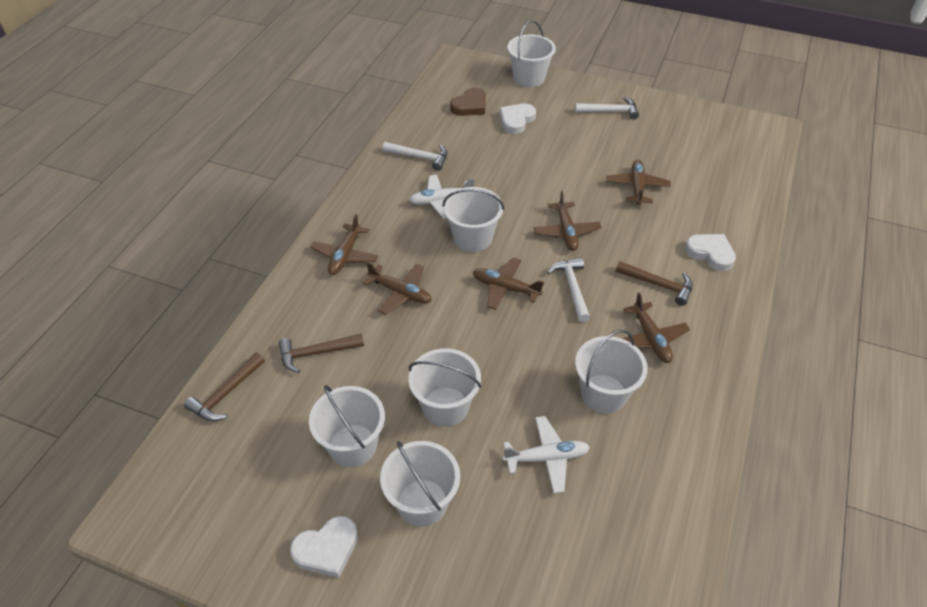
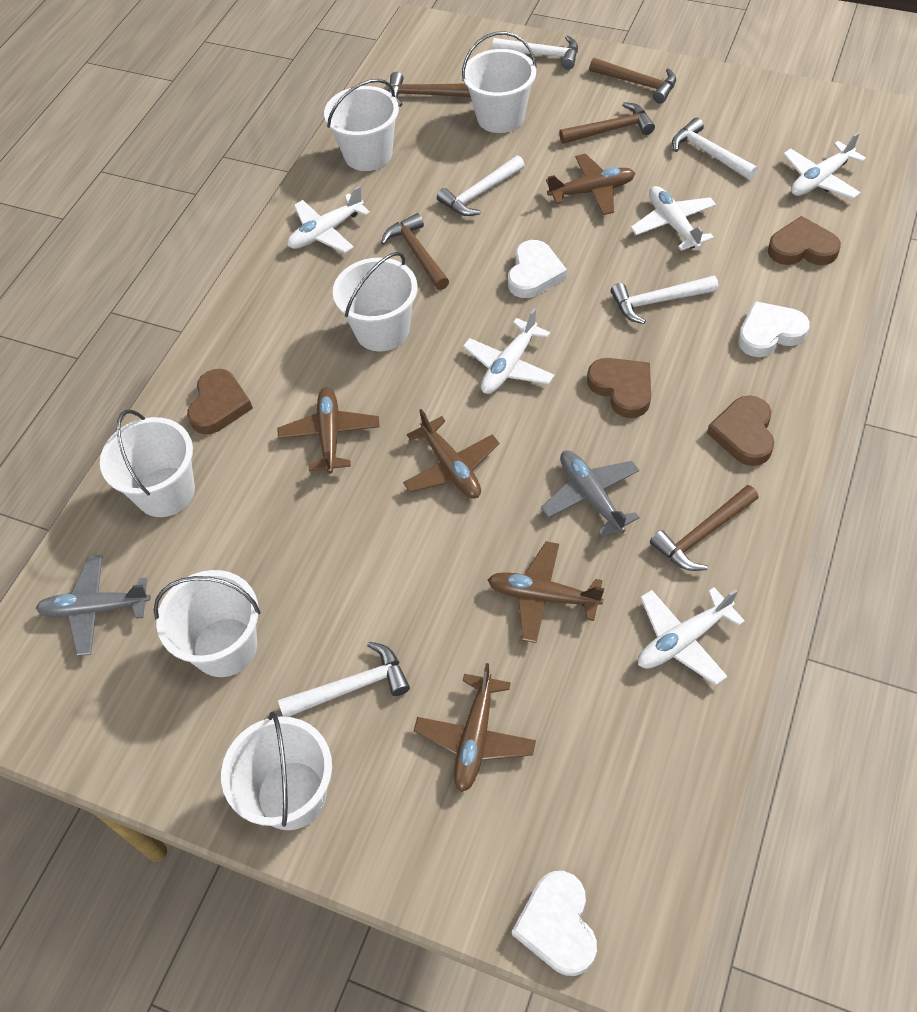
brown hammer: [184,353,265,421] [279,334,364,373] [616,261,693,306] = 3 -> [381,213,449,290] [388,72,471,107] [559,102,655,144] [589,58,676,104] [650,485,759,571] = 5
brown heart: [450,87,486,116] = 1 -> [187,369,253,434] [587,358,651,418] [707,395,774,466] [768,216,841,265] = 4
brown plane: [310,214,378,275] [363,262,432,315] [473,257,544,310] [534,191,602,251] [606,160,671,205] [622,292,690,363] = 6 -> [278,387,380,474] [403,409,499,499] [414,663,536,792] [488,541,604,643] [546,154,635,215] = 5
grey plane: none = 0 -> [36,555,151,656] [541,451,640,538] = 2
white hammer: [382,142,447,171] [547,258,590,322] [575,97,639,120] = 3 -> [278,642,410,717] [437,155,525,216] [492,36,578,70] [611,276,718,324] [672,117,758,180] = 5
white plane: [409,175,475,219] [503,416,590,494] = 2 -> [287,186,370,253] [463,308,555,394] [630,186,716,251] [638,587,745,685] [783,132,866,199] = 5

